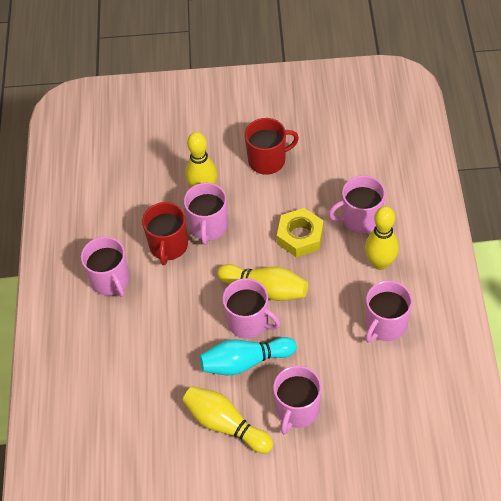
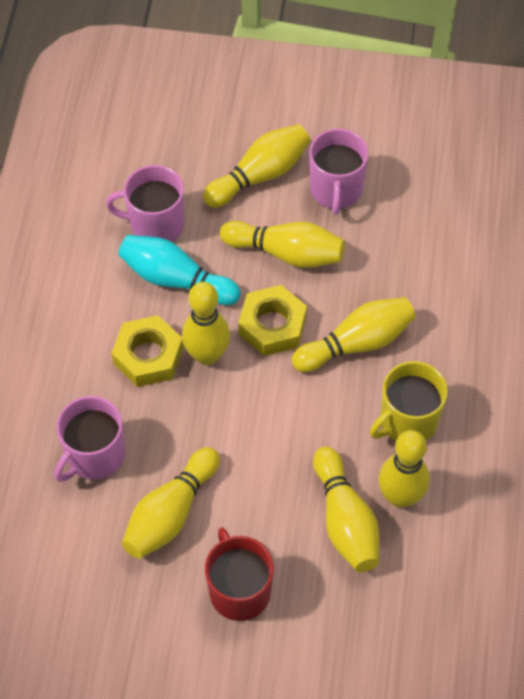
pink mug: [81,237,130,297] [184,183,228,245] [223,278,281,339] [273,366,322,435] [329,175,385,234] [366,281,412,342] = 6 -> [54,396,125,482] [106,165,184,242] [309,129,369,215] = 3
red mug: [142,202,188,265] [245,118,299,175] = 2 -> [205,527,274,621] = 1
yellow bowling pin: [182,386,273,453] [185,132,218,187] [217,264,308,301] [365,206,399,270] = 4 -> [122,447,220,559] [182,282,230,365] [203,124,310,207] [220,221,345,268] [292,297,416,372] [313,446,379,572] [378,430,430,508] = 7
yellow mug: none = 0 -> [370,361,448,441] = 1
yellow nut: [277,208,324,257] = 1 -> [111,315,183,387] [238,285,307,356] = 2

